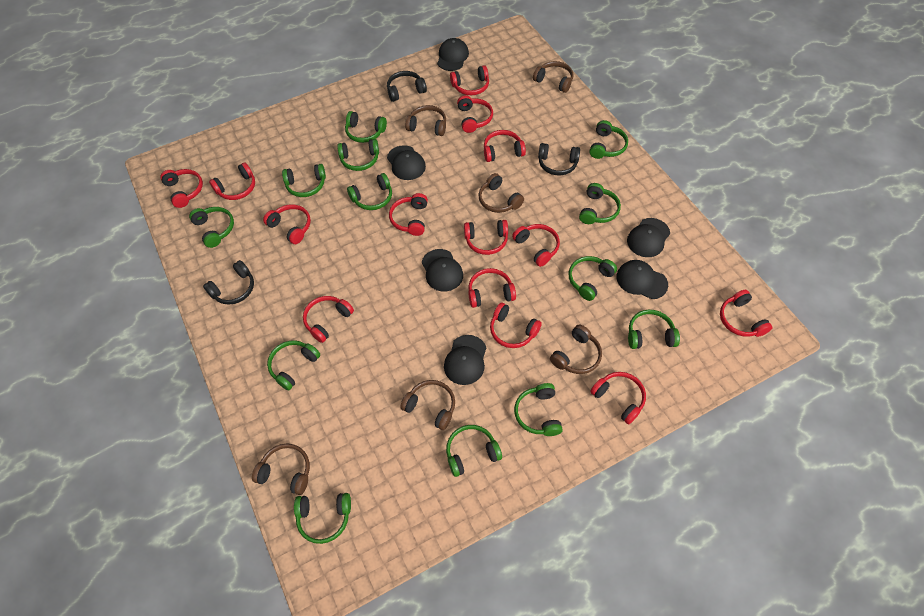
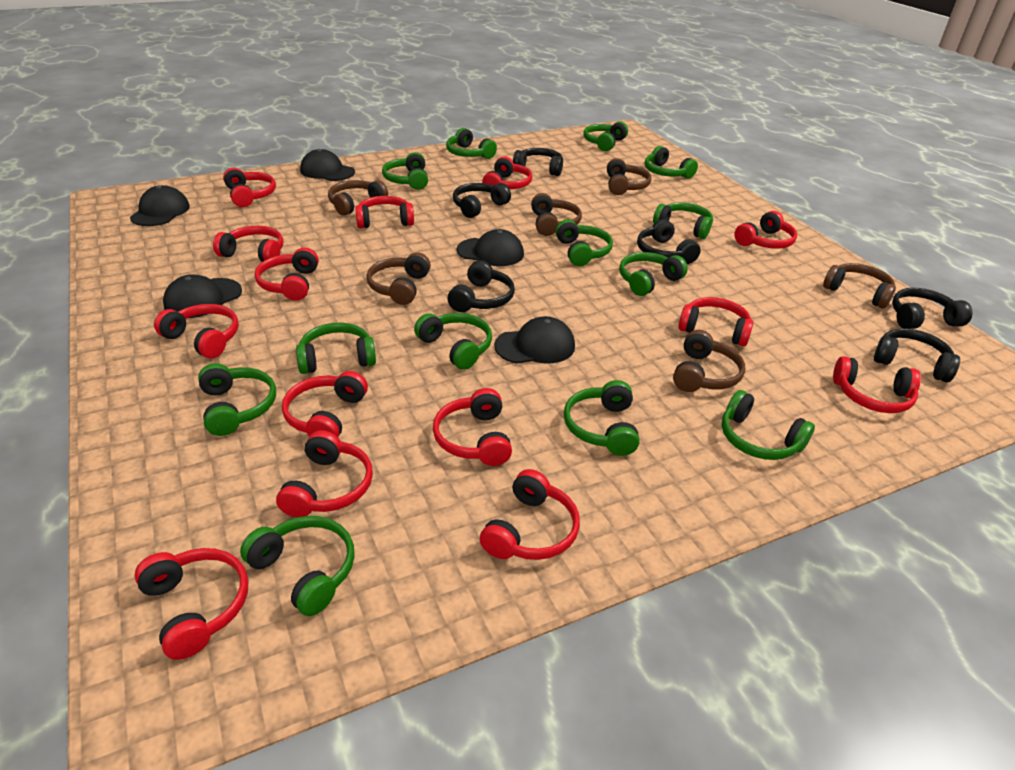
black cap: [387,145,426,180] [422,249,463,292] [437,38,469,71] [444,335,487,385] [616,260,668,299] [627,218,670,257] = 6 -> [130,185,190,226] [163,274,242,318] [300,149,355,181] [457,229,524,266] [494,316,575,364] = 5
black headphones: [203,260,254,305] [387,71,427,102] [538,143,580,175] = 3 -> [448,260,515,312] [453,183,511,218] [513,148,563,176] [637,219,701,264] [874,328,960,382] [892,288,973,329] = 6

